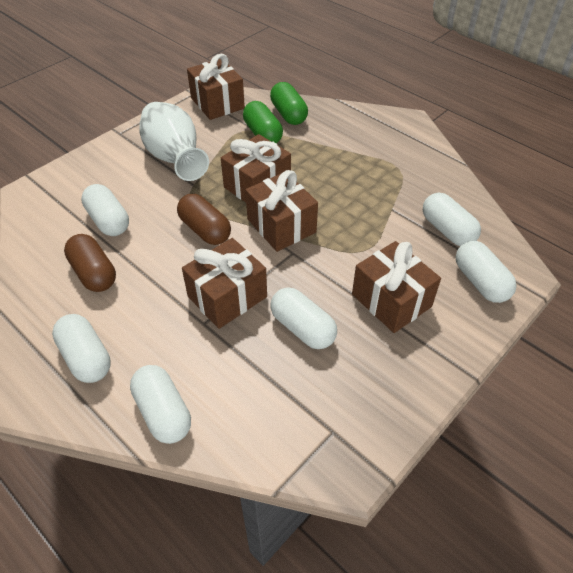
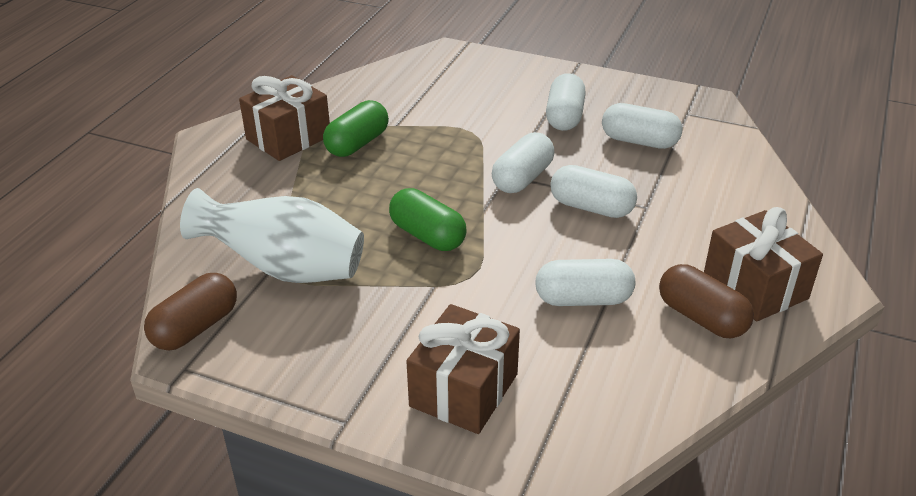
brown gift: [182,238,267,329] [187,54,245,120] [221,134,291,202] [245,170,318,252] [352,241,441,333] = 5 -> [239,75,330,161] [406,304,520,434] [704,207,823,321] = 3
white capsule: [52,314,111,383] [81,184,129,236] [130,365,191,444] [270,287,337,349] [423,193,481,246] [456,241,517,303] = 6 -> [492,132,554,193] [535,259,635,306] [546,73,586,131] [550,165,637,218] [602,103,683,149] = 5

